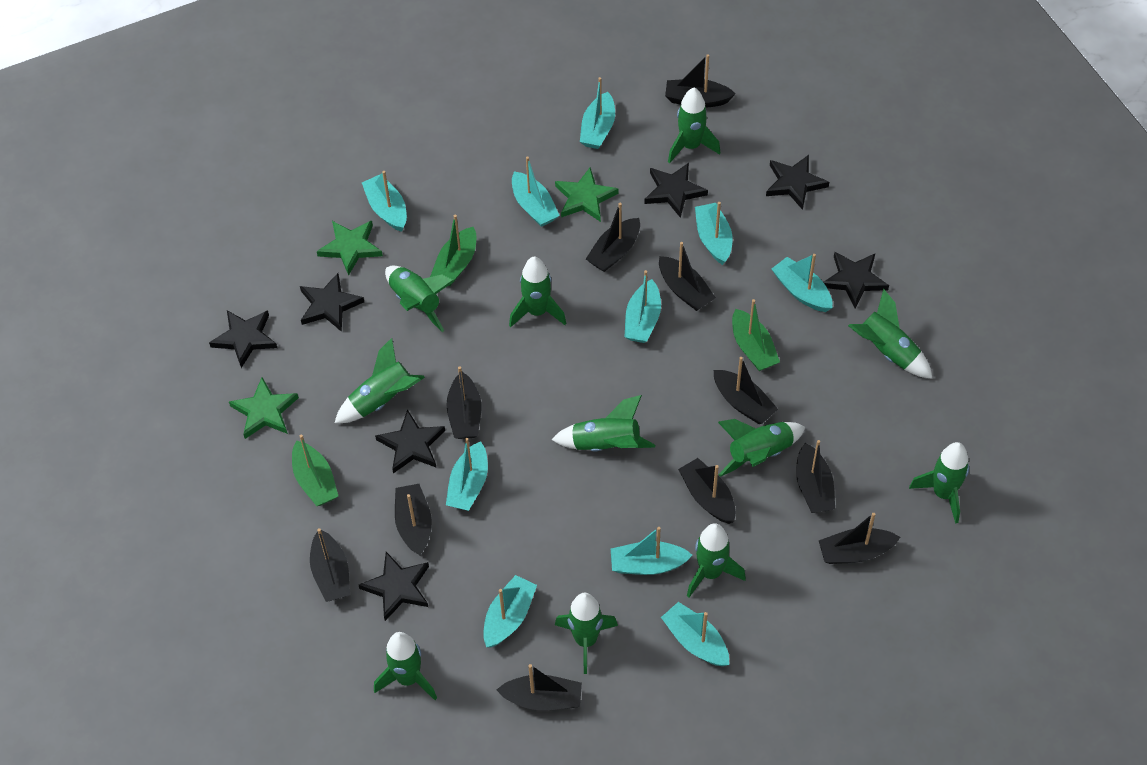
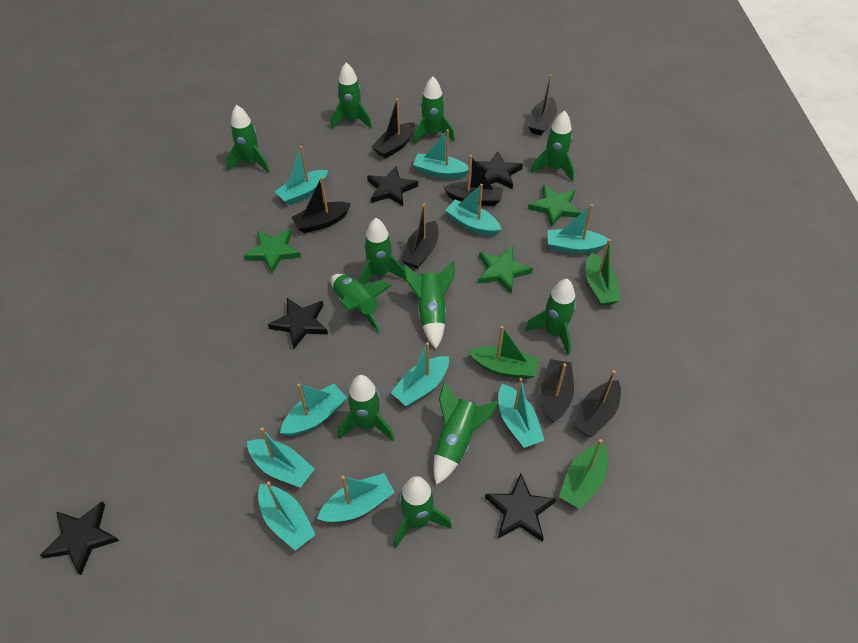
black boat: [310,528,350,602] [395,484,432,555] [446,366,481,439] [497,664,582,710] [586,203,640,272] [659,242,716,311] [665,54,736,108] [678,458,736,524] [714,357,778,424] [796,440,835,513] [819,513,900,564] = 11 -> [291,177,351,233] [372,99,415,158] [401,204,438,269] [443,155,503,206] [528,75,557,136] [541,359,574,423] [572,370,621,437] = 7
black star: [209,310,277,368] [300,273,364,332] [359,552,429,621] [375,410,445,473] [645,163,708,218] [766,155,829,210] [823,252,889,308] = 7 -> [40,501,119,575] [268,298,328,349] [367,166,418,206] [475,151,523,190] [485,473,556,542] = 5

